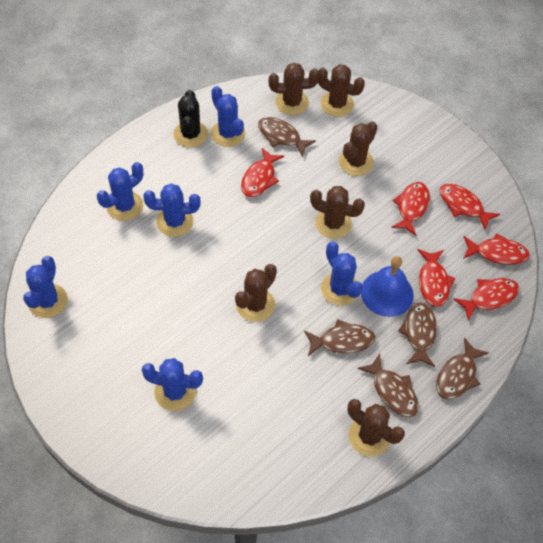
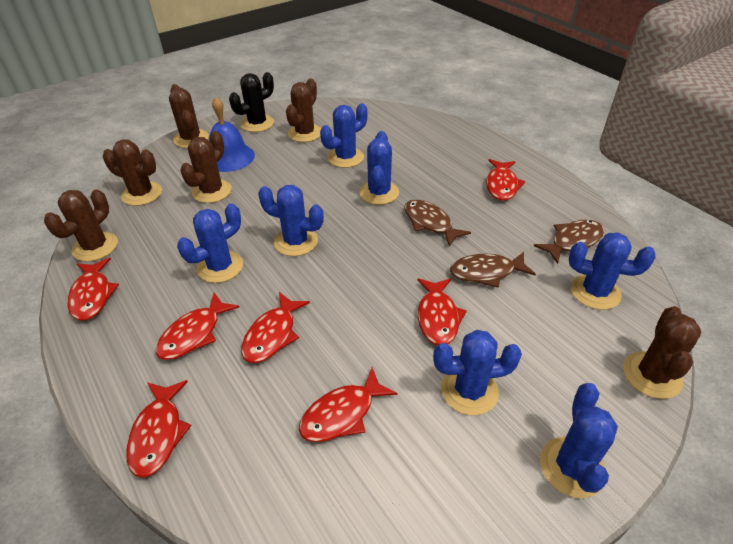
blue cactus: [23,256,68,318] [97,162,143,221] [142,358,203,411] [143,183,200,237] [211,86,245,147] [321,242,363,306] = 6 -> [177,203,243,283] [258,185,324,256] [320,103,367,168] [360,131,399,205] [433,330,522,415] [540,383,618,498] [569,232,655,310] = 7
brown fish: [258,117,316,157] [304,319,375,356] [357,354,419,417] [398,303,437,367] [436,338,489,400] = 5 -> [404,200,471,247] [450,252,536,288] [534,219,604,264] = 3
red fish: [241,148,284,197] [391,182,430,236] [418,249,456,307] [439,184,500,230] [453,278,519,321] [463,233,530,265] = 6 -> [67,258,119,320] [126,380,192,478] [156,293,239,360] [241,292,310,363] [299,368,397,442] [417,278,467,345] [486,159,525,201] = 7

